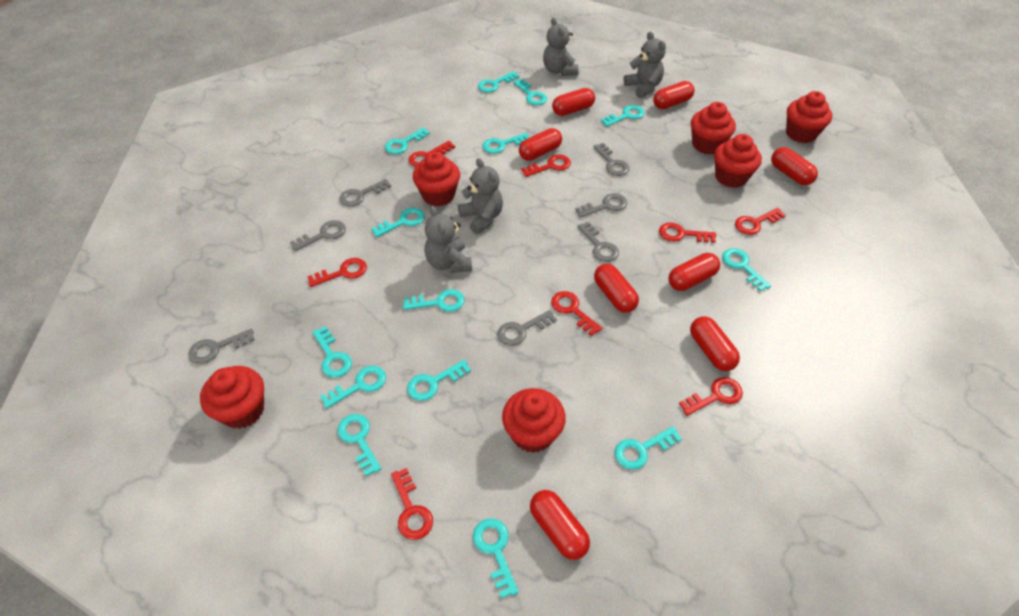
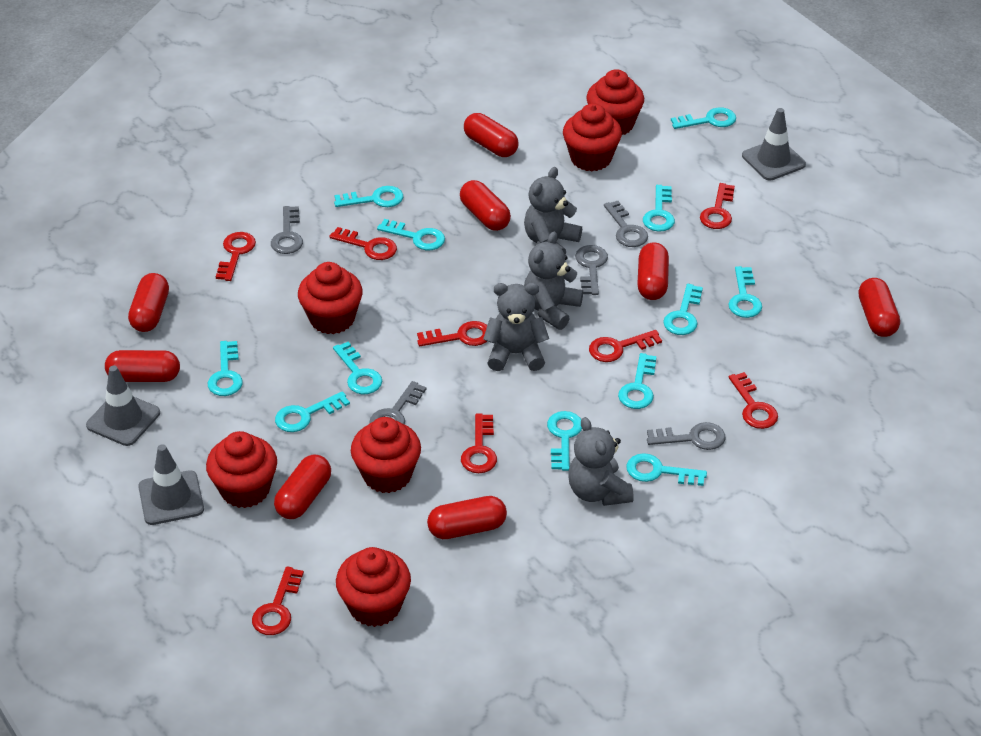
grey key: [188,328,255,364] [290,220,346,251] [339,179,391,207] [497,310,557,346] [575,193,627,218] [578,222,619,262] [593,143,629,176] = 7 -> [271,206,303,254] [369,381,426,425] [575,245,608,295] [604,201,648,247] [647,422,725,450] = 5
grey traffic cone: none = 0 -> [86,366,160,446] [138,444,204,525] [742,108,806,181] = 3
turquoise key: [313,326,352,378] [320,366,386,409] [337,414,381,476] [371,208,425,237] [385,127,430,154] [403,289,464,312] [407,360,471,401] [473,518,519,599] [478,71,519,93] [482,133,530,154] [513,79,547,105] [601,105,645,127] [615,426,682,470] [722,248,771,291] = 14 -> [208,341,243,396] [275,391,350,432] [333,342,382,394] [334,186,403,207] [377,219,445,250] [547,411,582,471] [618,353,657,409] [626,453,707,486] [643,185,675,232] [663,284,703,335] [671,107,736,129] [729,266,762,318] = 12

